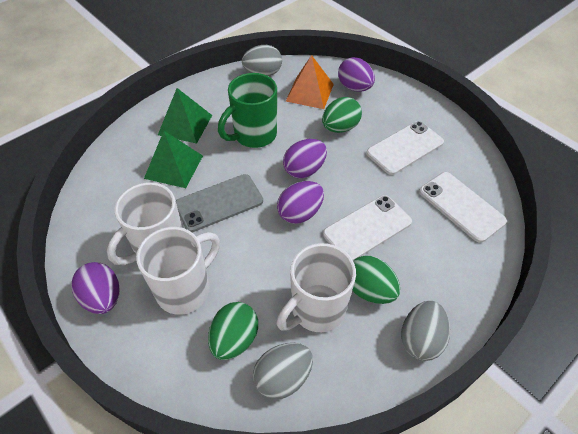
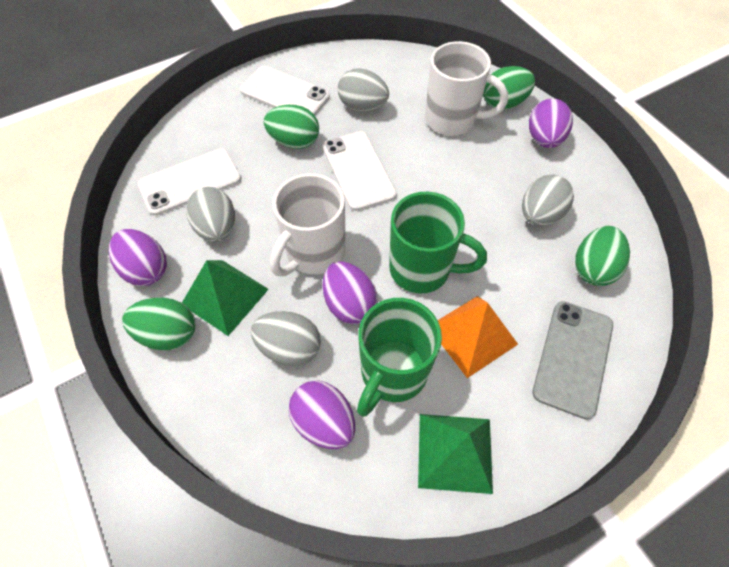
green egg: [208,302,258,360] [322,97,362,133] [352,256,400,304] = 3 -> [122,297,195,351] [264,105,319,149] [483,66,535,109] [575,226,630,286] = 4
green mug: [218,73,277,148] = 1 -> [357,298,442,417] [389,192,487,293] = 2
grey egg: [242,45,282,76] [253,343,313,400] [401,301,450,361] = 3 -> [186,187,235,242] [251,311,321,367] [338,68,389,111] [522,175,574,226] = 4
white mug: [107,182,183,265] [136,227,220,315] [276,243,356,332] = 3 -> [270,173,346,276] [425,41,508,136] = 2

